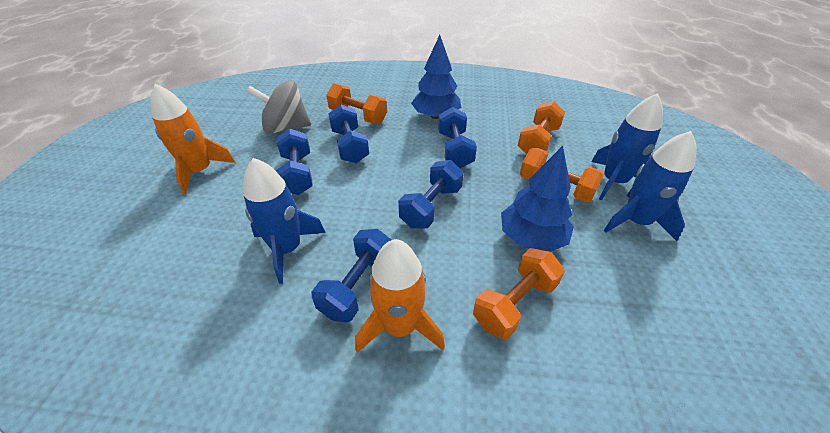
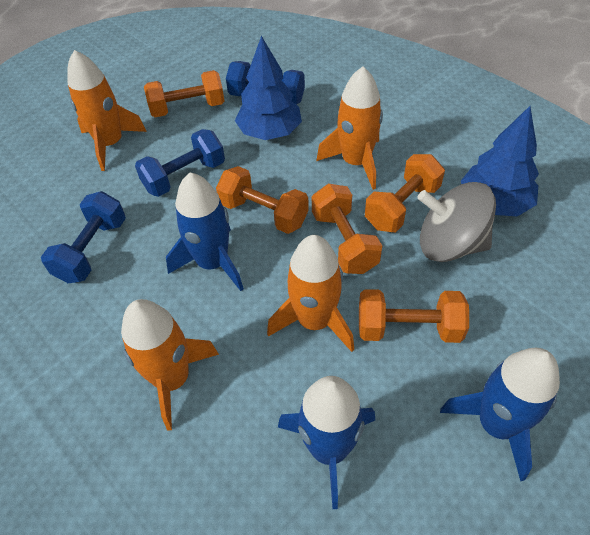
blue dumbbell: [276,129,313,195] [311,229,391,323] [328,104,369,163] [398,160,464,228] [438,107,477,168] = 5 -> [41,191,126,283] [135,129,225,197] [226,61,305,104] = 3
orange dumbbell: [326,84,387,124] [473,248,565,340] [518,101,565,154] [520,148,604,203] = 4 -> [144,70,225,117] [216,166,309,234] [312,184,382,274] [359,289,469,343] [365,154,445,232] = 5
orange rocket: [150,84,236,194] [355,239,445,353] = 2 -> [67,50,147,171] [121,299,219,431] [267,235,354,352] [316,67,383,190] = 4

